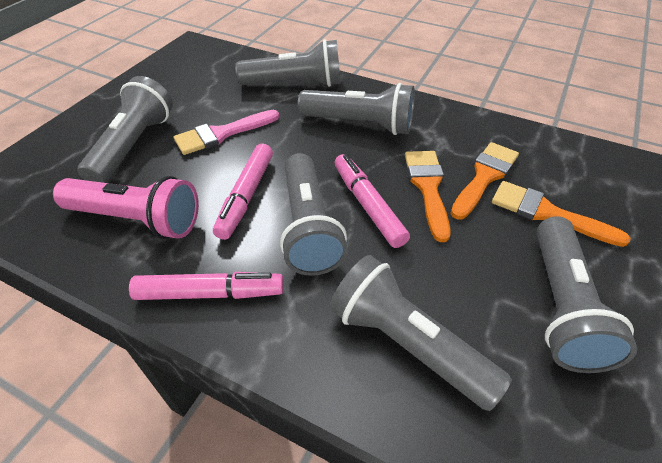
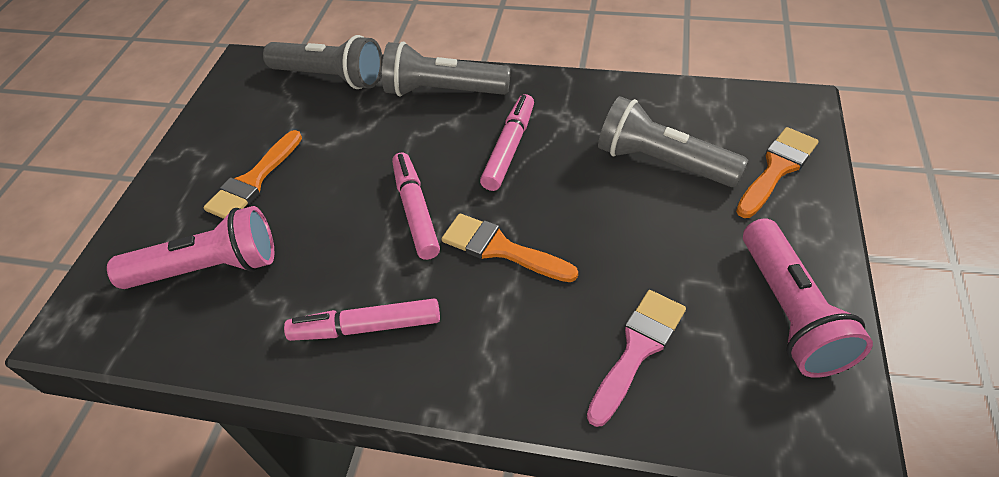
grey flashlight: [77,76,173,183] [235,39,341,87] [280,153,348,276] [298,83,415,135] [330,255,512,411] [537,216,637,373] = 6 -> [263,35,383,89] [382,41,511,96] [598,96,748,187] = 3
pink flashlight: [53,176,199,239] = 1 -> [107,206,274,289] [743,218,873,378] = 2

